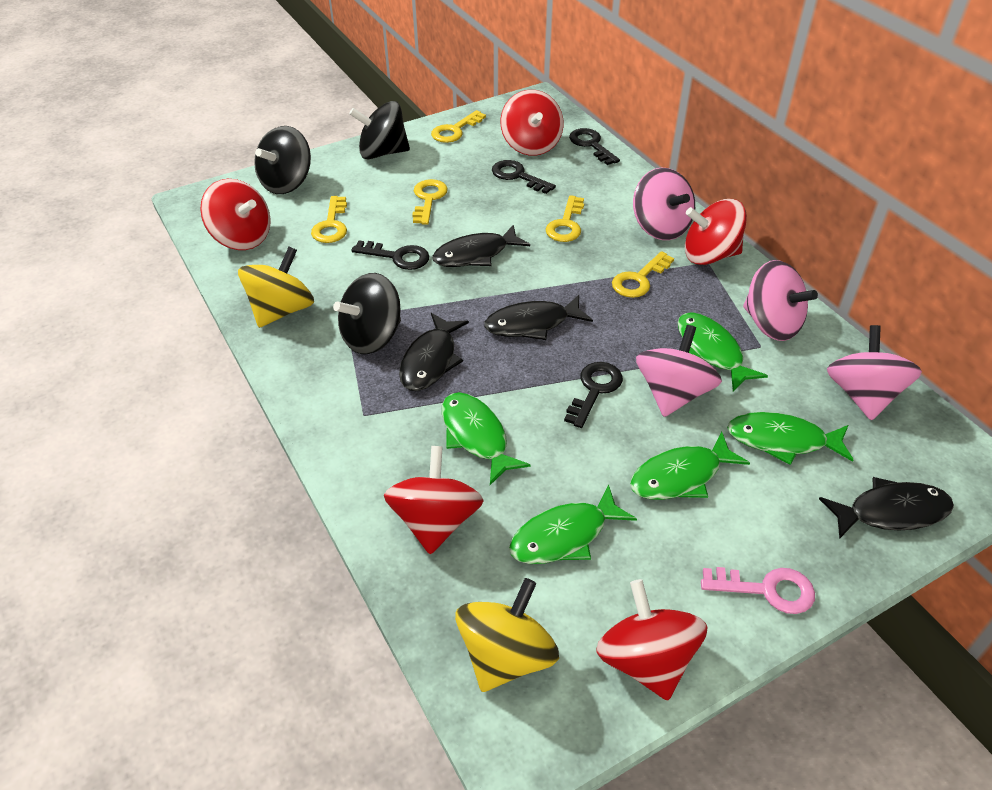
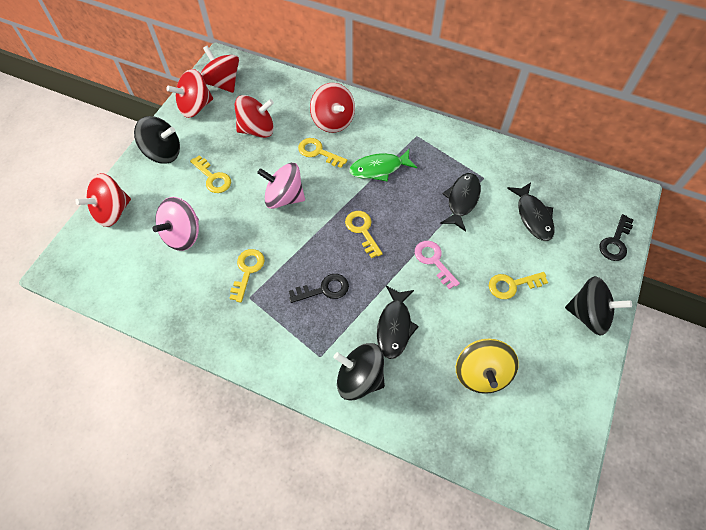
black fish: [399,313,469,391] [432,225,530,267] [484,295,593,340] [819,477,954,539] = 4 -> [377,286,419,359] [440,173,481,232] [507,182,555,241] = 3
black key: [352,240,429,270] [492,160,556,194] [564,362,623,428] [569,128,620,165] = 4 -> [289,274,349,303] [599,214,634,261] = 2
green fish: [442,392,530,485] [509,485,637,564] [630,432,750,500] [678,312,768,391] [727,412,854,465] = 5 -> [349,149,417,182] = 1
pink spinning top: [633,168,695,240] [636,325,722,417] [743,260,818,341] [827,325,922,421] = 4 -> [153,197,199,251] [257,163,305,209] = 2
yellow spinning top: [238,247,314,328] [455,578,559,692] = 2 -> [456,339,519,394] = 1

